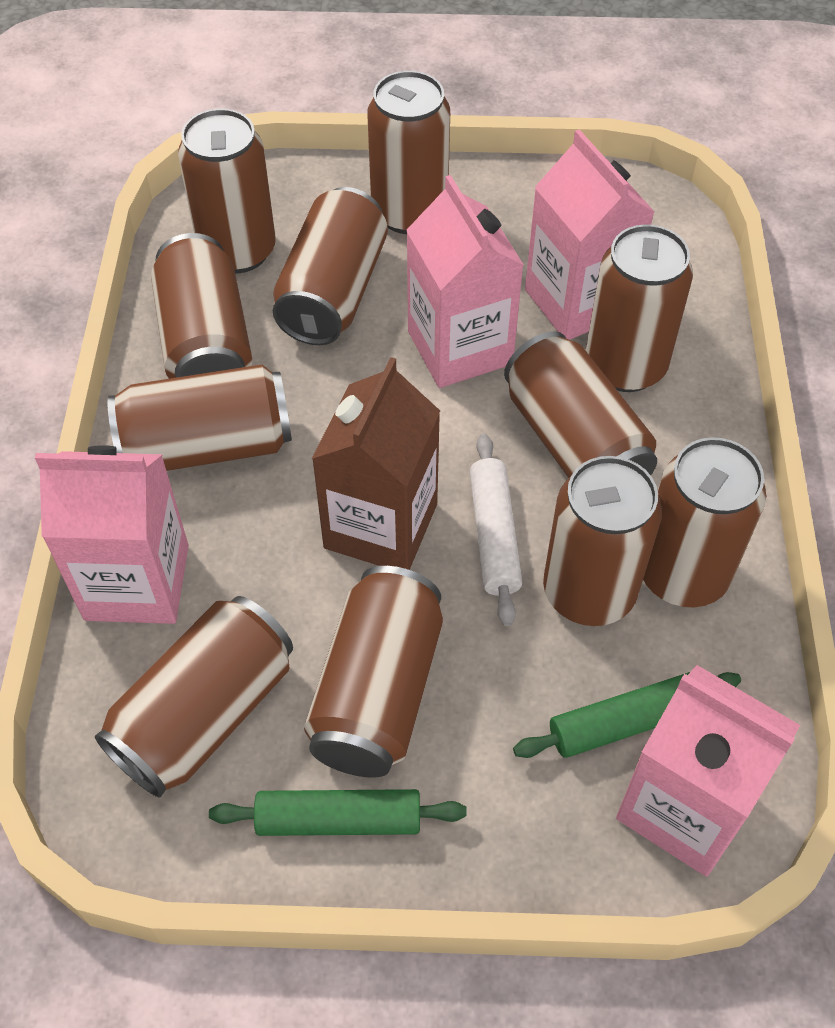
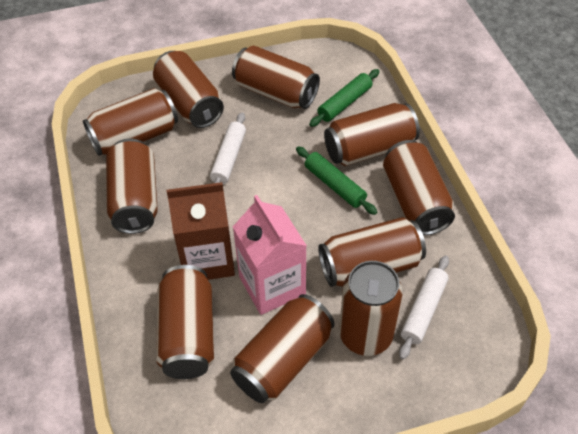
brown can: [95,596,293,798] [107,364,292,471] [151,233,252,379] [178,109,276,273] [273,187,388,345] [304,566,443,778] [367,71,450,234] [504,331,657,478] [543,456,662,626] [586,224,693,392] [643,437,766,607] = 11 -> [83,88,178,156] [106,139,158,234] [153,51,224,128] [156,265,214,379] [230,294,335,403] [232,46,320,109] [318,217,426,287] [324,103,420,166] [339,261,403,356] [383,140,455,235] = 10
pink carton: [35,445,189,624] [406,175,524,388] [525,129,654,340] [616,665,800,876] = 4 -> [233,195,307,315] = 1
white rolling pin: [470,434,522,626] = 1 -> [210,112,246,184] [399,255,449,360] = 2

